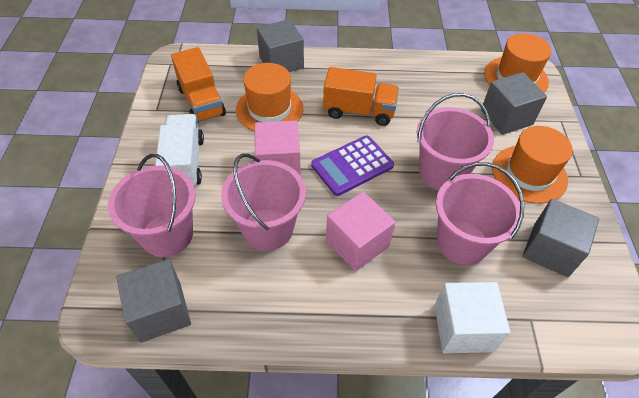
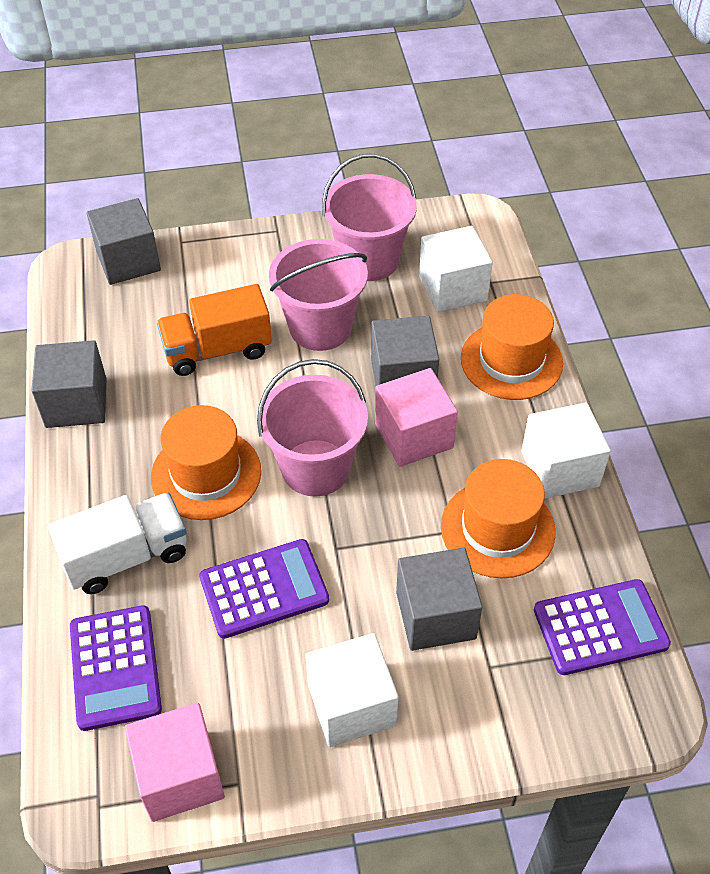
orange truck: [171,47,226,123] [323,67,399,126] = 2 -> [157,284,272,376] = 1
pink bucket: [108,154,196,257] [221,153,306,251] [417,93,494,190] [436,162,525,265] = 4 -> [257,359,368,496] [269,239,368,351] [322,154,417,281] = 3
purple calculator: [311,135,394,196] = 1 -> [70,605,162,731] [199,539,329,639] [534,579,671,675] = 3
white cube: [434,282,510,353] = 1 -> [305,633,398,747] [419,226,493,312] [521,402,611,499] = 3

